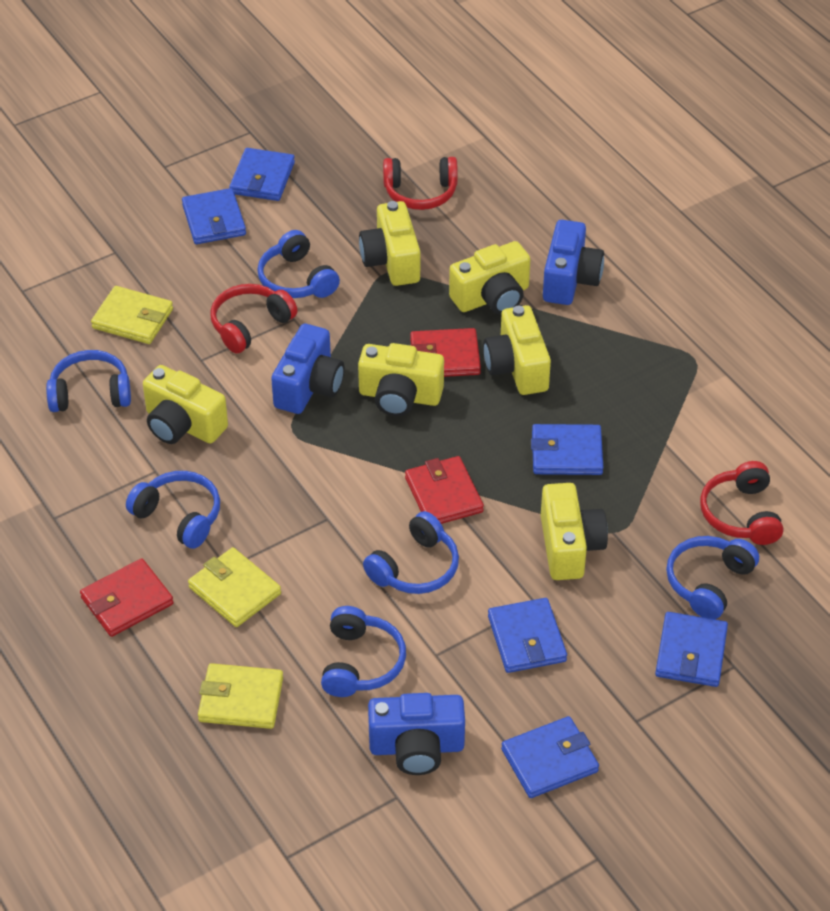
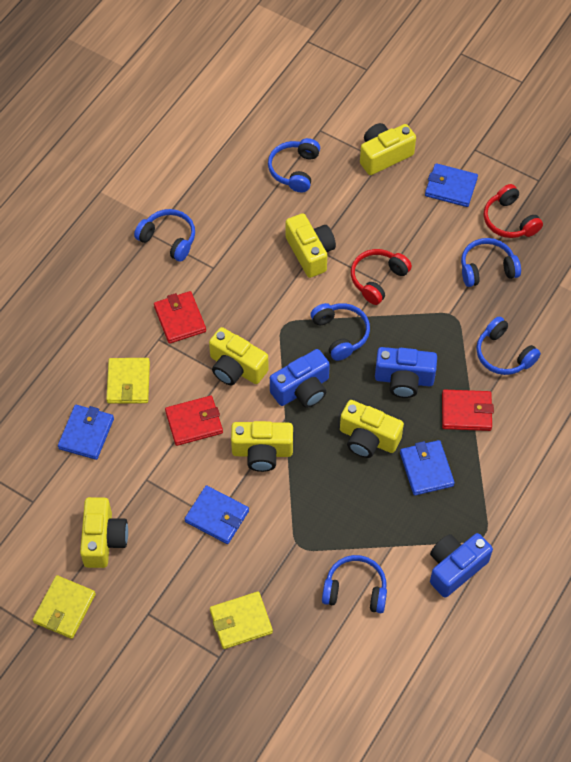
blue wallet: [182,188,246,244] [229,148,295,201] [488,598,567,673] [501,716,599,798] [531,424,603,475] [655,612,728,687] = 6 -> [58,405,114,460] [185,485,249,544] [400,440,455,495] [425,163,478,207] = 4
red headphones: [210,284,297,354] [383,157,458,210] [700,461,783,545] = 3 -> [351,249,412,305] [484,184,543,238] = 2

